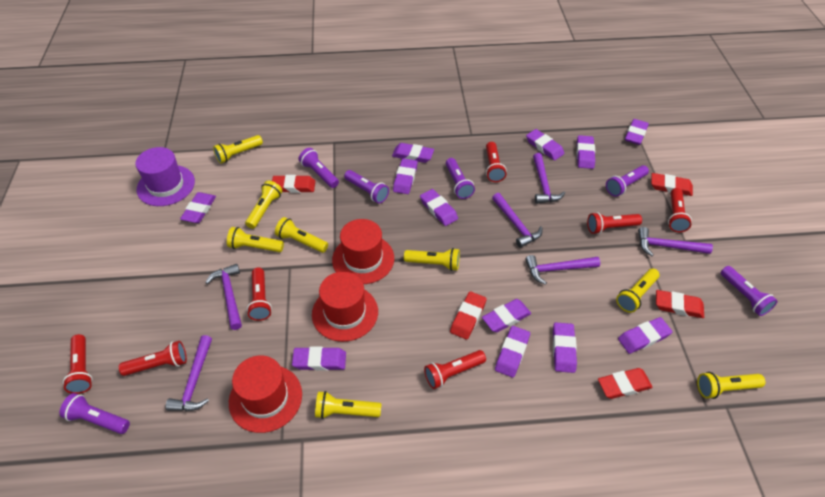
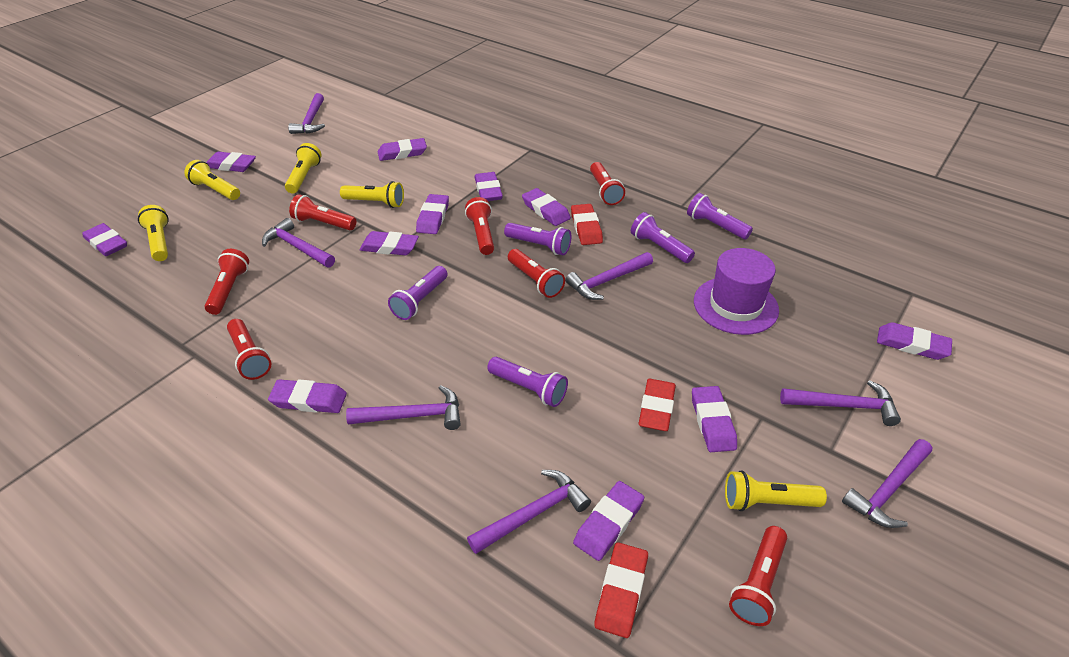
purple eraser: [180,192,216,223] [292,347,346,371] [392,143,434,163] [393,158,418,194] [420,189,458,226] [482,299,531,332] [495,326,530,378] [526,129,564,160] [553,322,577,373] [577,135,595,169] [618,317,672,354] [625,119,649,145] = 12 -> [82,223,127,256] [206,151,256,172] [268,379,347,413] [360,231,419,255] [378,138,427,161] [416,194,449,234] [475,172,503,201] [522,188,571,226] [573,481,644,561] [692,386,737,452] [877,322,952,360] = 11
purple flashlight: [59,393,130,434] [299,148,339,188] [344,170,389,203] [446,158,475,199] [606,165,649,197] [721,266,778,316] = 6 -> [388,266,447,320] [487,357,568,407] [504,223,571,255] [631,212,695,263] [687,193,753,239] = 5
purple hammer: [166,335,212,411] [205,264,242,330] [492,193,542,248] [525,255,600,285] [533,153,565,204] [638,227,713,256] = 6 -> [262,218,335,268] [288,93,325,134] [346,385,461,430] [467,470,591,554] [565,252,653,300] [780,380,901,426] [842,439,932,528] = 7
red eraser: [272,175,315,193] [450,291,487,340] [598,368,653,399] [651,173,693,196] [656,290,704,318] = 5 -> [571,204,603,245] [594,542,648,638] [638,379,676,431] = 3
red hat: [229,356,302,433] [312,272,378,342] [332,219,394,284] = 3 -> none = 0
yellow flashlight: [213,135,263,164] [227,227,284,252] [245,181,282,229] [275,217,328,253] [315,391,381,419] [404,248,460,271] [616,268,660,313] [697,372,765,399] = 8 -> [138,205,169,261] [184,160,240,200] [285,143,322,194] [340,181,404,208] [725,471,827,511] = 5

